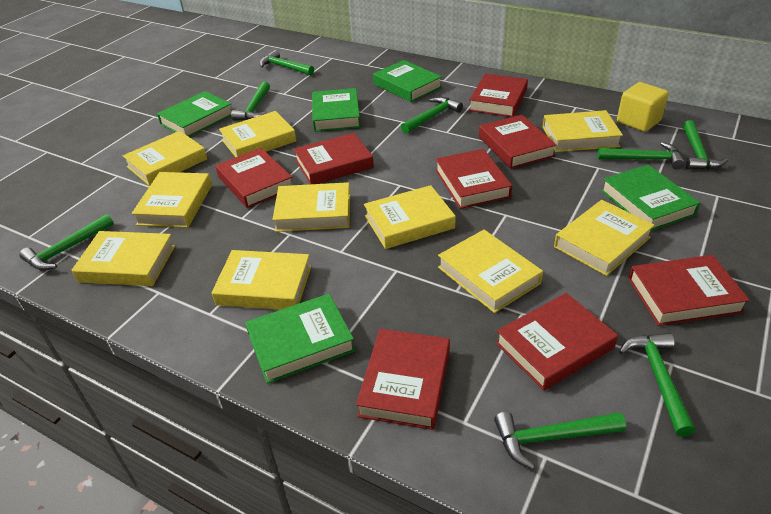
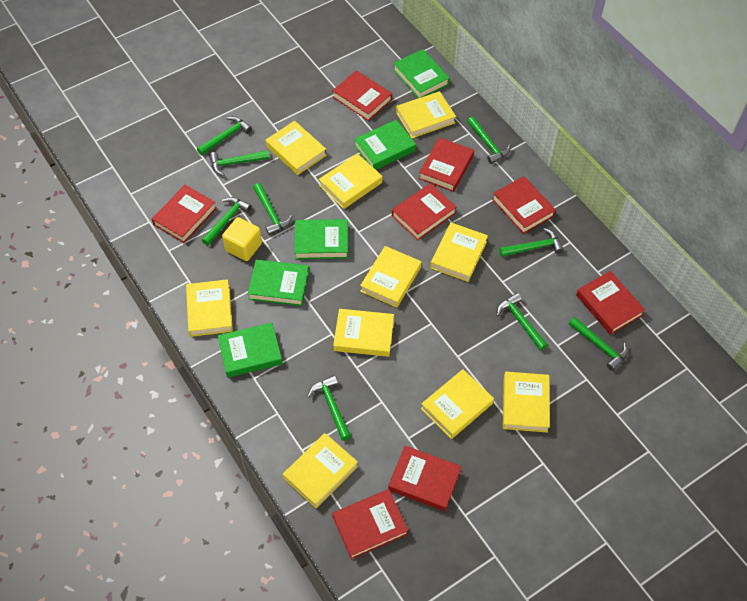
green hammer: [19,214,114,271] [231,82,270,121] [260,50,314,75] [401,97,463,134] [494,412,626,470] [597,142,685,170] [619,333,695,437] [683,120,728,170] = 8 -> [197,116,252,155] [202,197,252,246] [209,150,270,176] [253,183,293,235] [308,375,351,441] [467,117,511,164] [497,293,548,351] [499,228,564,257] [569,317,628,371] = 9

